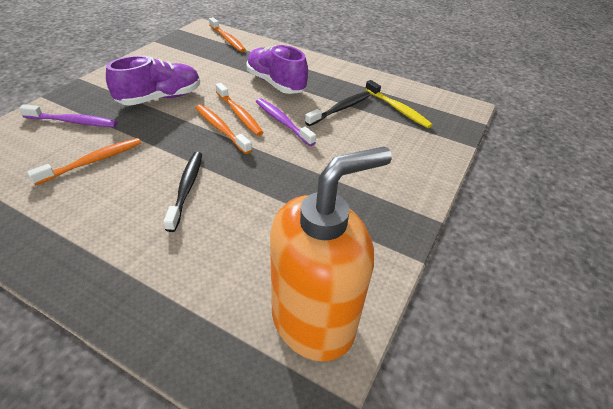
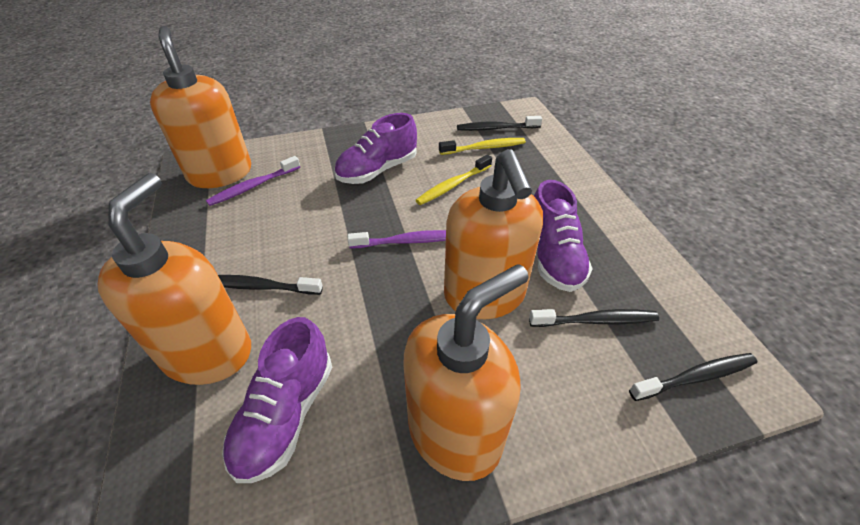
black toothbrush: [163,152,202,232] [305,91,370,126] = 2 -> [218,275,323,295] [457,116,542,131] [529,309,659,327] [629,353,757,401] = 4
orange soap dispenser: [270,146,392,362] = 1 -> [97,173,251,385] [150,26,251,188] [403,264,529,481] [444,149,543,319] = 4
orange toothbrush: [27,138,141,185] [196,104,252,154] [209,17,246,52] [215,83,264,136] = 4 -> none = 0
purple shoe: [106,55,200,106] [247,45,308,94] = 2 -> [222,317,332,483] [334,113,417,184] [534,180,593,292] = 3
yellow toothbrush: [365,80,433,128] = 1 -> [416,154,492,205] [439,138,526,155] = 2

